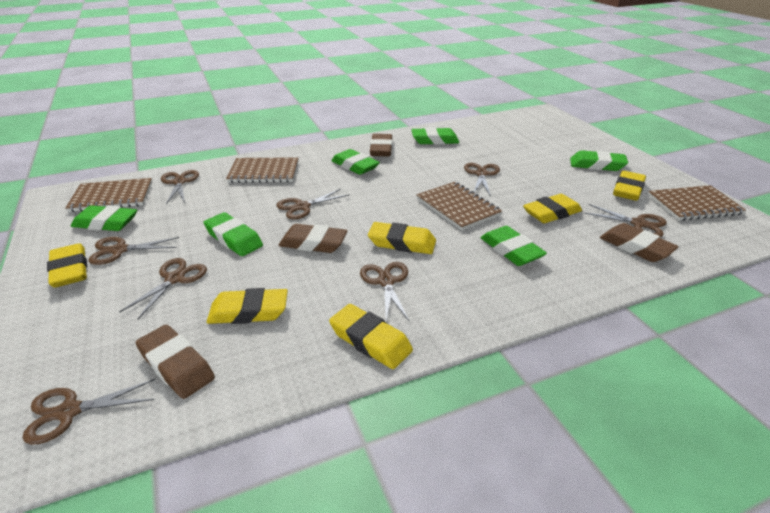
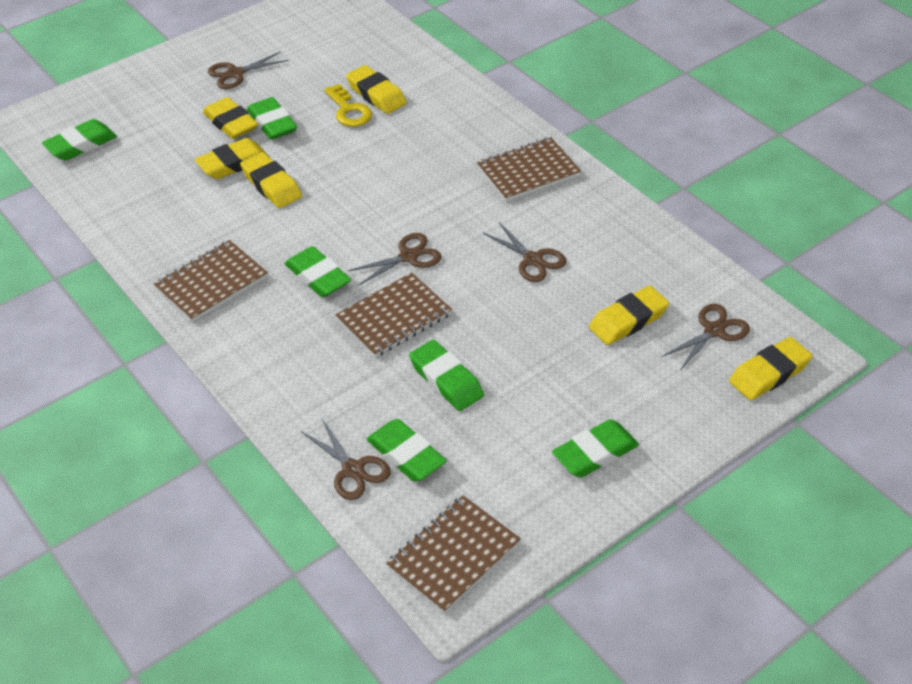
brown eraser: [136,325,215,399] [279,224,347,253] [370,134,392,157] [600,223,678,262] = 4 -> none = 0
brown scissors: [22,379,155,444] [88,237,179,265] [119,258,207,319] [161,170,199,204] [276,189,349,220] [360,262,410,322] [464,163,500,195] [584,204,667,238] = 8 -> [208,51,289,89] [301,419,391,500] [348,233,442,286] [482,221,567,282] [661,304,750,370] = 5
yellow key: none = 0 -> [324,84,372,127] = 1

